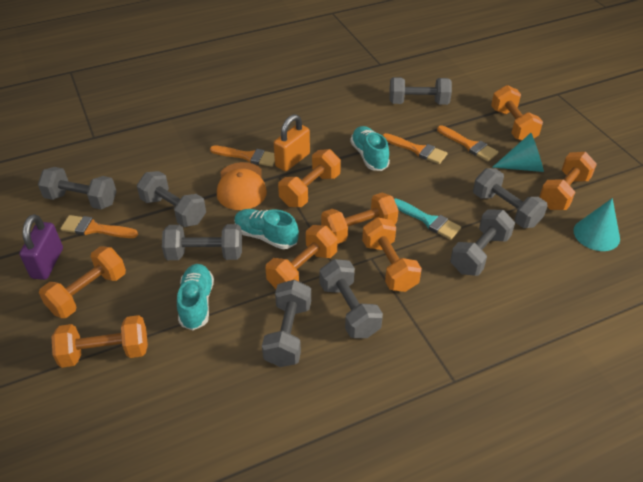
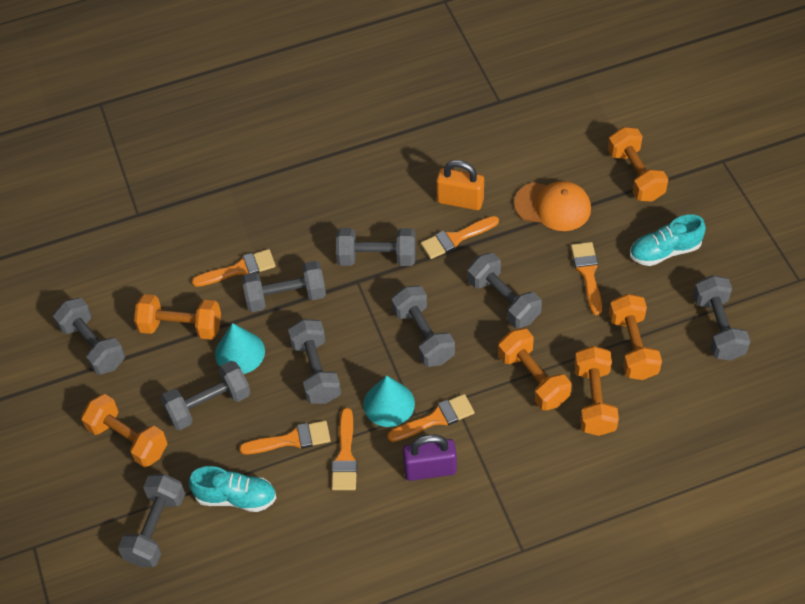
grey dumbbell: [38,167,116,210] [137,171,206,227] [162,224,242,260] [262,279,311,367] [320,259,383,338] [389,77,452,105] [450,210,515,276] [473,168,548,228] = 8 -> [53,298,125,375] [118,474,185,567] [160,361,251,430] [242,261,326,312] [288,319,341,404] [336,228,415,266] [391,286,455,367] [467,253,542,328] [693,275,751,361] = 9
orange brush: [60,215,138,238] [210,146,275,167] [382,133,448,164] [437,125,499,161] = 4 -> [192,249,276,287] [239,421,331,454] [331,408,357,490] [387,394,475,442] [421,216,499,259] [571,242,602,315] = 6
orange dumbbell: [39,246,126,318] [52,315,148,368] [266,225,338,289] [278,149,341,207] [321,192,399,244] [362,217,422,292] [491,85,543,141] [539,152,597,210] = 8 -> [81,394,168,467] [134,294,221,340] [498,328,572,411] [574,346,619,436] [608,127,668,202] [609,294,662,380] = 6
turquoise brush: [394,198,461,240] = 1 -> none = 0
turquoise shoe: [177,264,214,330] [234,209,299,249] [350,126,390,171] = 3 -> [189,466,276,512] [630,214,706,266] = 2

